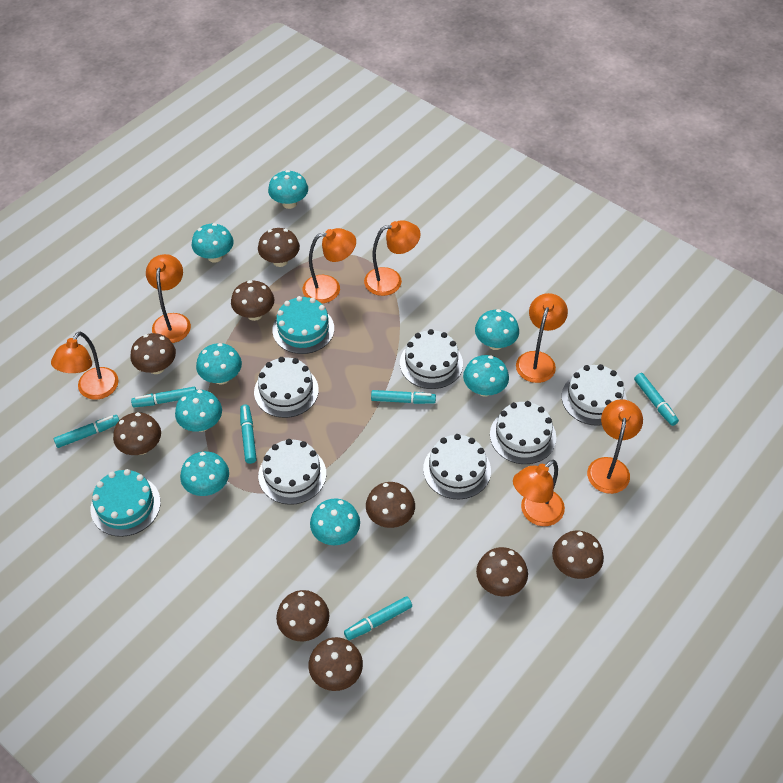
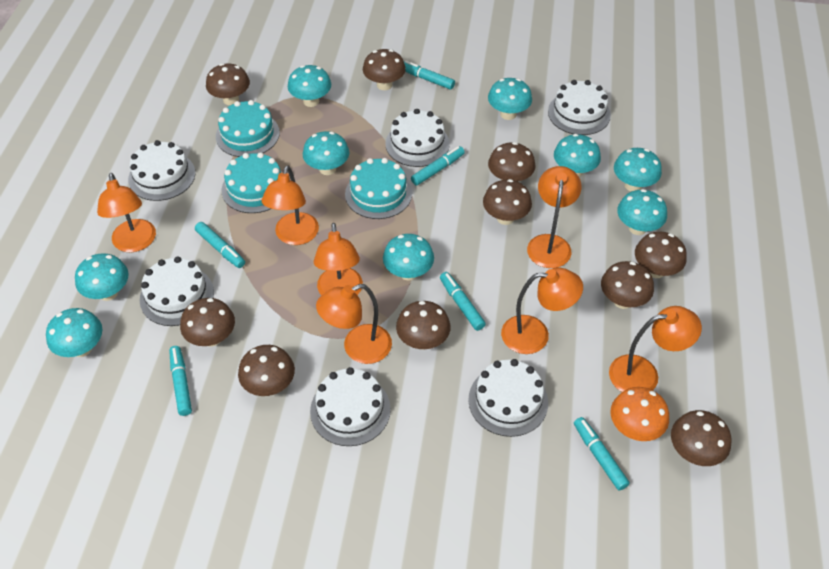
brown mushroom: [113,412,161,455] [130,333,176,374] [231,280,274,321] [258,228,300,267] [276,590,329,642] [309,637,363,691] [366,482,415,528] [476,547,528,596] [552,531,604,579] = 9 -> [180,298,235,347] [206,63,250,105] [238,345,295,396] [363,49,406,90] [396,301,451,350] [483,179,532,225] [488,142,536,182] [601,261,654,309] [635,232,687,278] [671,410,732,466] = 10
orange mushroom: none = 0 -> [611,387,669,441] = 1
turquoise cake: [91,469,161,537] [272,296,334,354] = 2 -> [216,100,280,157] [222,152,283,213] [345,158,412,219] = 3
turquoise mushroom: [175,390,222,432] [180,451,229,496] [192,223,233,263] [196,343,242,385] [268,170,308,209] [310,498,360,545] [463,355,509,397] [475,309,519,350] = 8 -> [46,308,103,357] [75,253,129,301] [288,65,331,107] [303,131,349,175] [383,234,434,281] [488,78,532,120] [554,134,601,177] [614,148,662,192] [617,189,667,235] = 9

